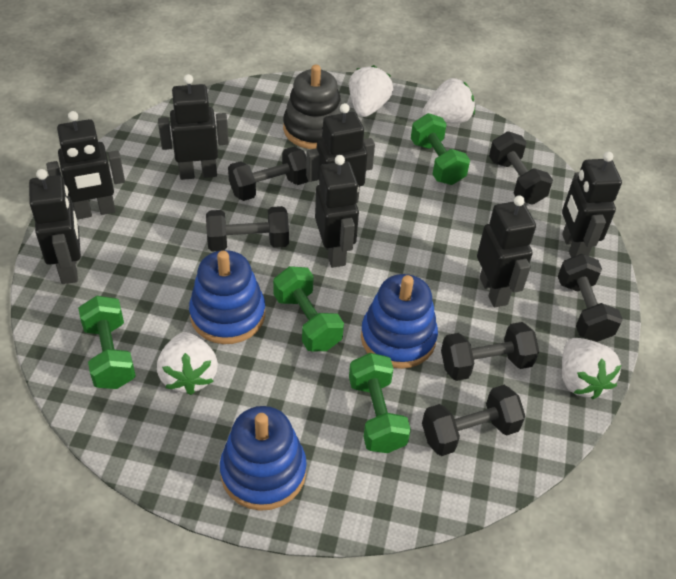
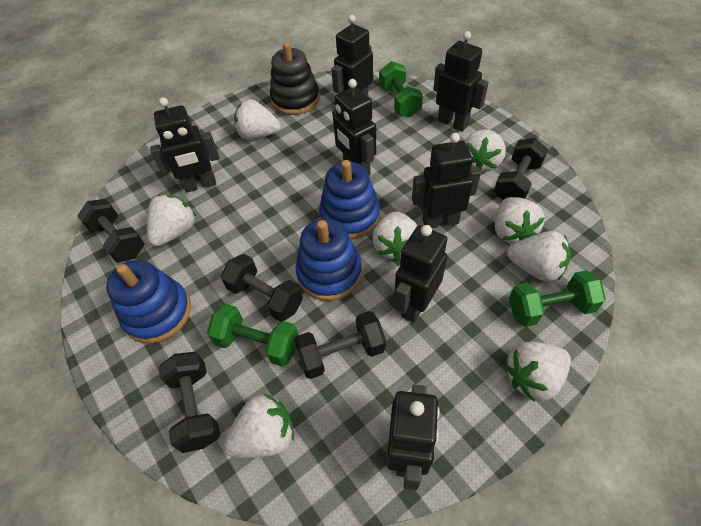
black dumbbell: [206,206,289,252] [228,146,308,201] [422,385,525,456] [441,322,539,381] [489,131,553,205] [558,254,623,342] = 6 -> [77,199,145,263] [158,352,220,453] [221,254,303,322] [294,311,386,379] [494,138,548,200] = 5
green dumbbell: [78,296,136,389] [273,266,344,351] [349,353,411,453] [411,113,470,185] = 4 -> [207,304,299,367] [379,61,423,117] [509,270,606,327] = 3
white strawberry: [157,332,218,395] [349,65,393,117] [423,78,475,123] [562,338,621,399] = 4 -> [147,195,196,246] [224,394,294,458] [234,99,281,140] [372,211,417,262] [465,130,506,172] [495,197,545,244] [504,341,571,402] [507,231,571,282] = 8

